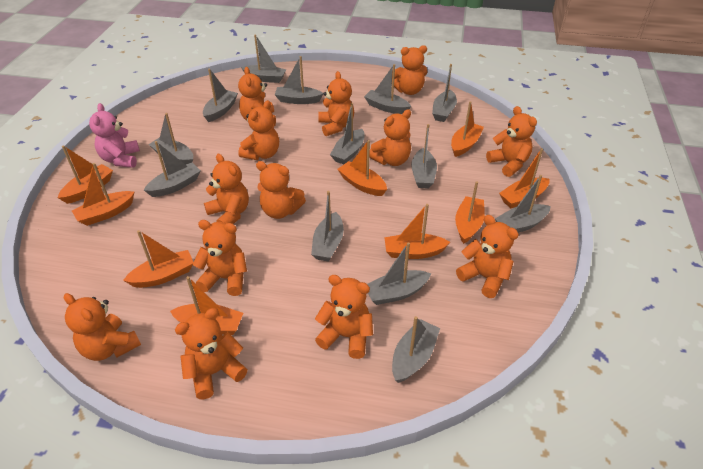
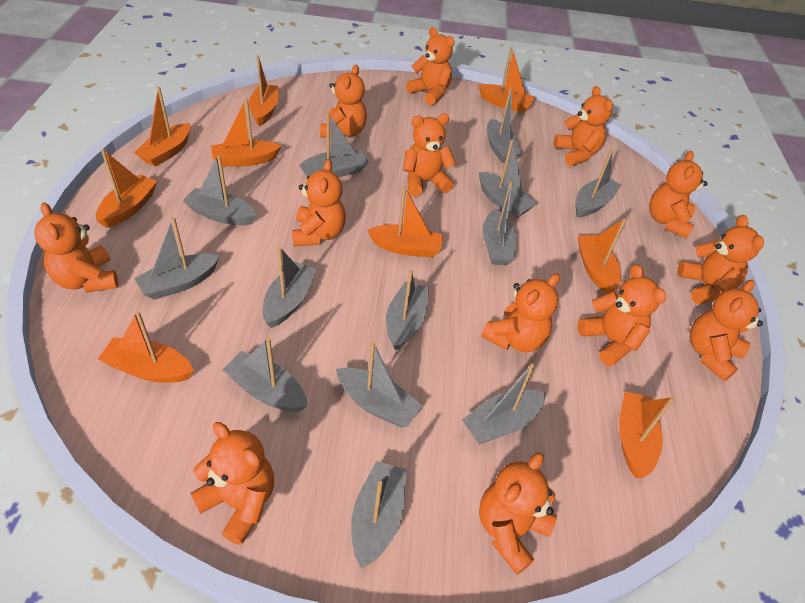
pink teddy bear: [89,103,140,168] = 1 -> none = 0

